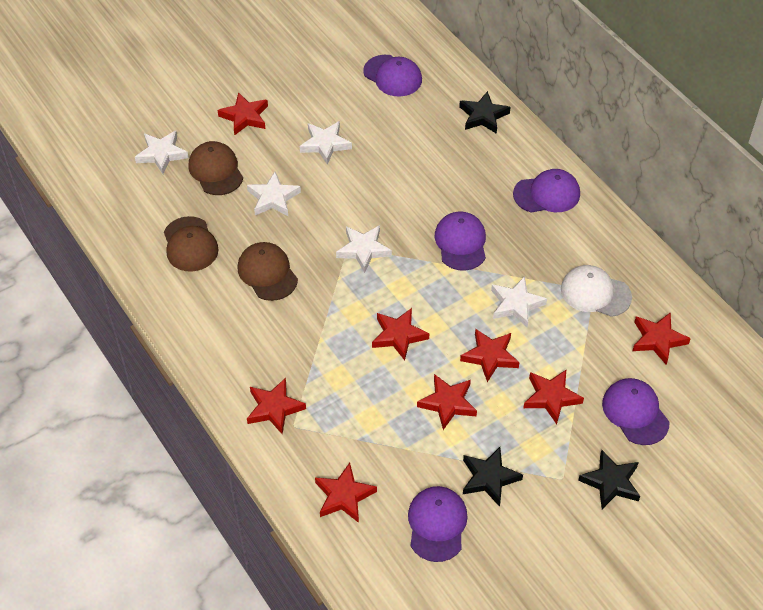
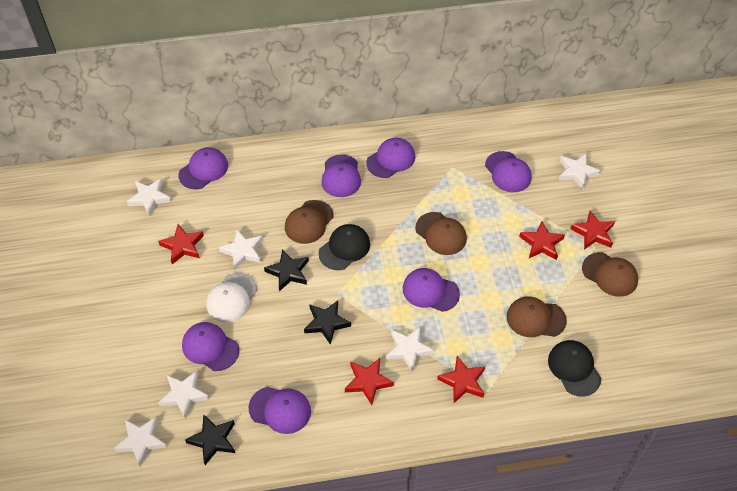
black cap: none = 0 -> [319,224,370,270] [548,340,602,397] = 2
brown cap: [164,216,219,272] [188,141,243,195] [237,242,298,301] = 3 -> [285,200,333,244] [415,212,467,255] [507,296,567,337] [582,252,638,297] = 4
purple cap: [363,55,422,97] [408,486,468,562] [435,212,486,271] [513,169,580,212] [602,378,669,445] = 5 -> [178,147,228,189] [182,322,239,371] [249,387,311,434] [321,154,361,197] [366,138,415,178] [403,268,460,312] [485,151,532,192] = 7
red star: [218,92,268,136] [247,378,306,434] [315,463,377,523] [372,308,429,360] [417,374,477,430] [460,329,520,382] [523,370,584,424] [632,312,691,365] = 8 -> [158,224,204,264] [345,358,394,405] [437,356,485,403] [519,221,565,260] [570,211,615,249] = 5
white star: [135,131,189,174] [247,172,301,216] [300,121,352,165] [336,225,392,273] [491,276,547,327] = 5 -> [113,417,167,467] [127,178,171,216] [158,371,209,419] [219,229,263,270] [386,327,434,372] [558,153,601,189] = 6

